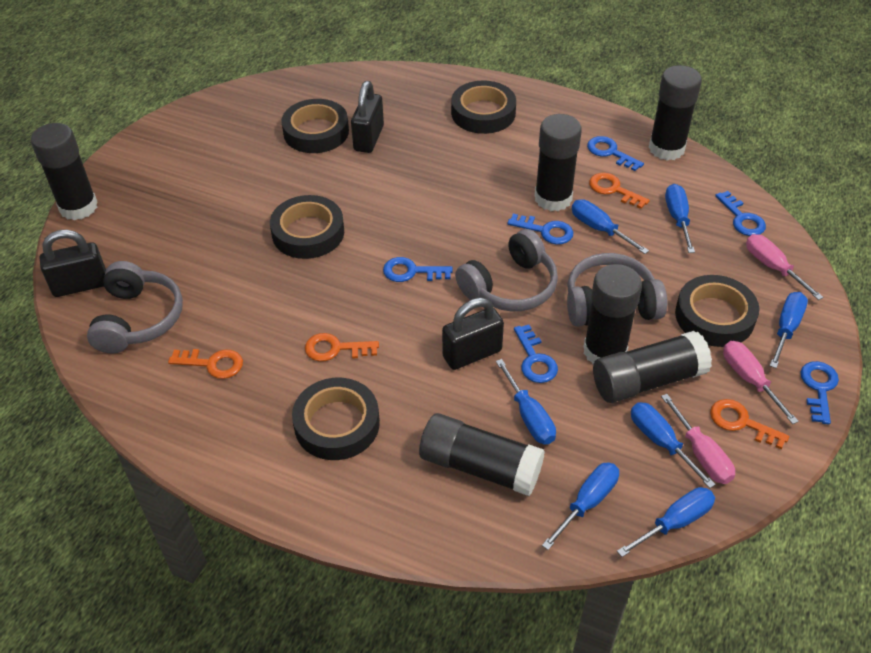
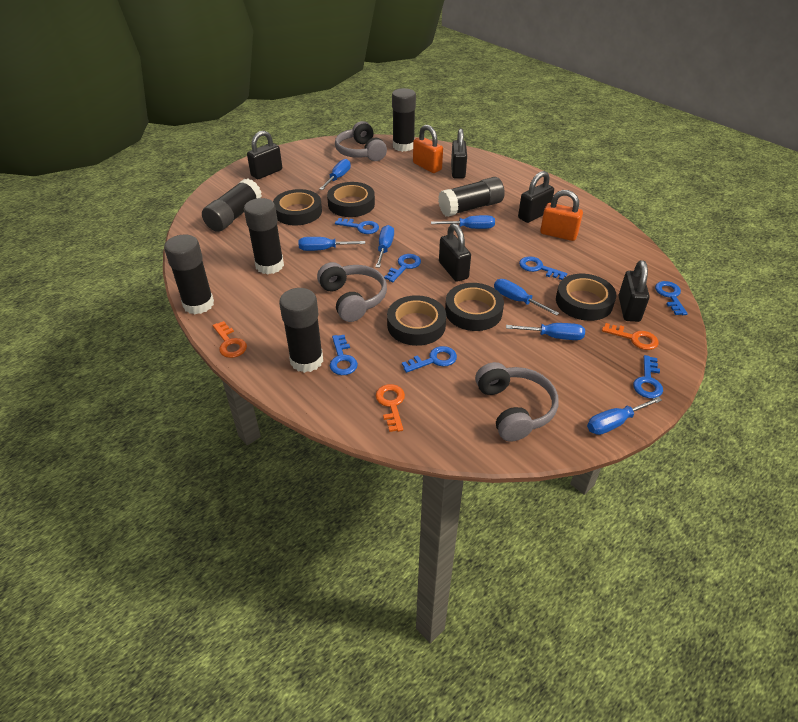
black padlock: [40,229,106,297] [351,81,384,153] [442,298,504,370] = 3 -> [247,130,282,179] [439,223,471,282] [451,128,467,178] [518,171,554,223] [619,260,650,322] = 5
blue key: [383,257,453,282] [507,214,573,244] [514,325,558,383] [587,136,644,171] [715,191,766,236] [801,361,839,425] = 6 -> [330,335,358,375] [335,218,379,234] [384,254,421,282] [402,346,457,373] [519,256,567,280] [633,355,663,399] [655,281,688,315] = 7
orange key: [168,349,243,379] [305,333,379,362] [589,173,650,209] [710,399,789,449] = 4 -> [213,321,247,358] [376,384,405,432] [602,323,659,350] = 3
orange padlock: none = 0 -> [413,125,443,173] [540,190,583,241] = 2
pink screwdriver: [661,394,735,484] [723,341,799,424] [746,234,823,300] = 3 -> none = 0

